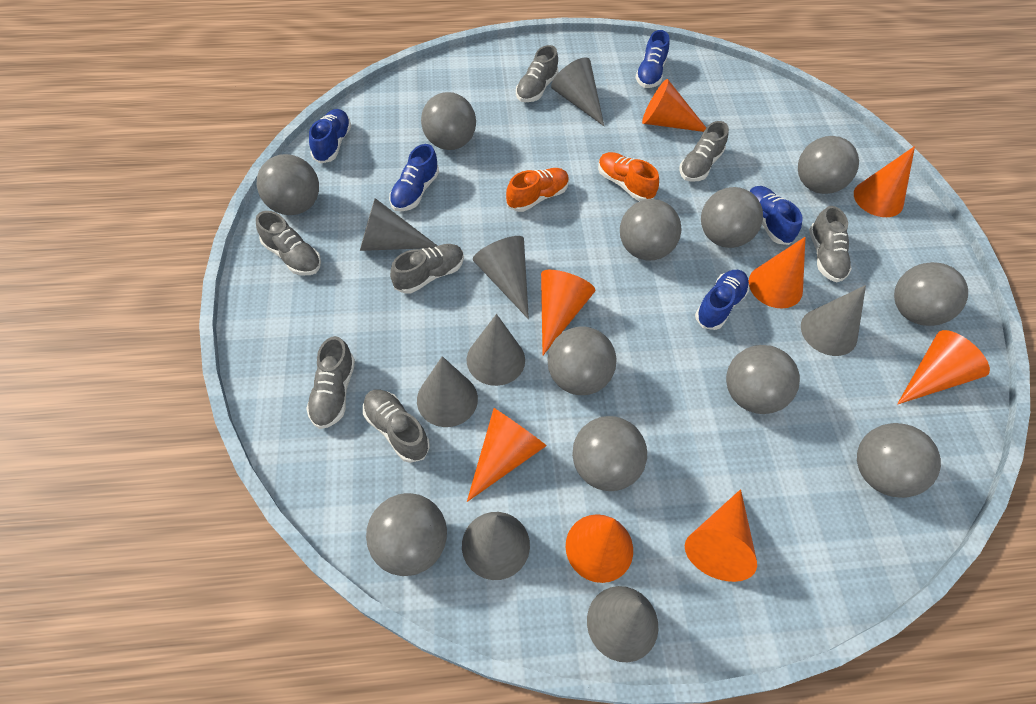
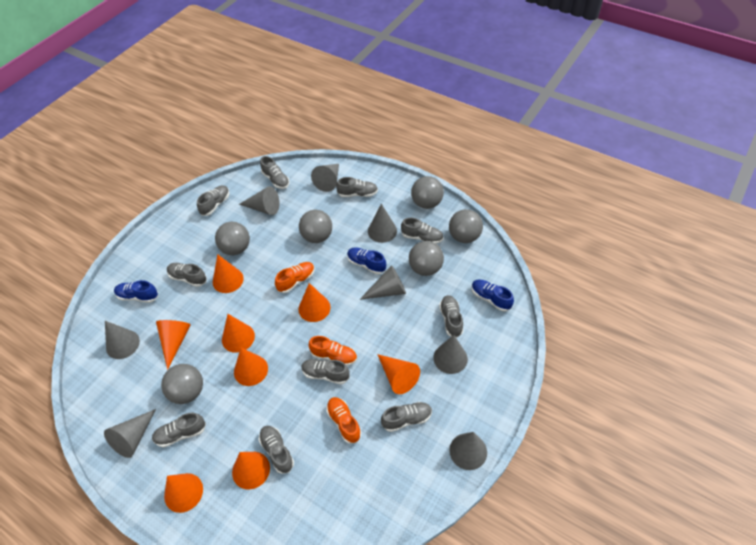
blue shoe: [309,109,352,163] [389,144,439,211] [635,30,669,88] [695,270,749,330] [749,186,803,245] = 5 -> [114,280,158,303] [347,247,386,274] [472,280,514,311] = 3
grey ball: [257,154,319,215] [366,493,447,576] [421,92,476,150] [547,326,617,395] [572,416,647,491] [620,199,682,261] [701,187,763,248] [726,345,800,414] [798,136,859,194] [857,423,941,498] [894,262,968,326] = 11 -> [161,364,203,404] [215,222,250,255] [299,210,332,243] [409,241,444,276] [411,176,444,209] [449,209,483,243] = 6
grey shoe: [256,211,321,275] [306,336,355,429] [363,389,430,463] [390,244,464,294] [516,45,559,102] [679,121,729,182] [809,206,852,282] = 7 -> [152,413,206,447] [167,263,207,287] [197,185,230,216] [259,426,294,474] [260,156,289,189] [301,359,350,384] [336,177,378,197] [381,402,432,432] [401,218,444,244] [439,295,464,338] = 10
orange shoe: [506,168,569,212] [598,152,659,201] = 2 -> [275,262,315,293] [308,336,357,366] [326,397,362,444] = 3

